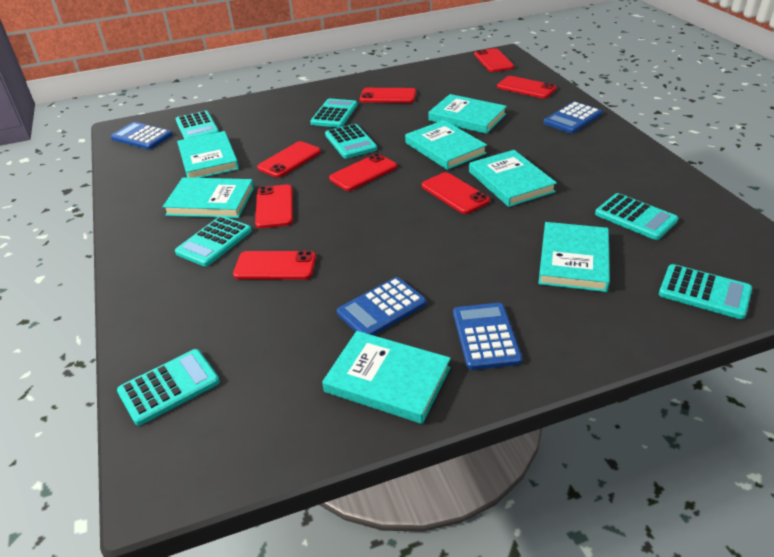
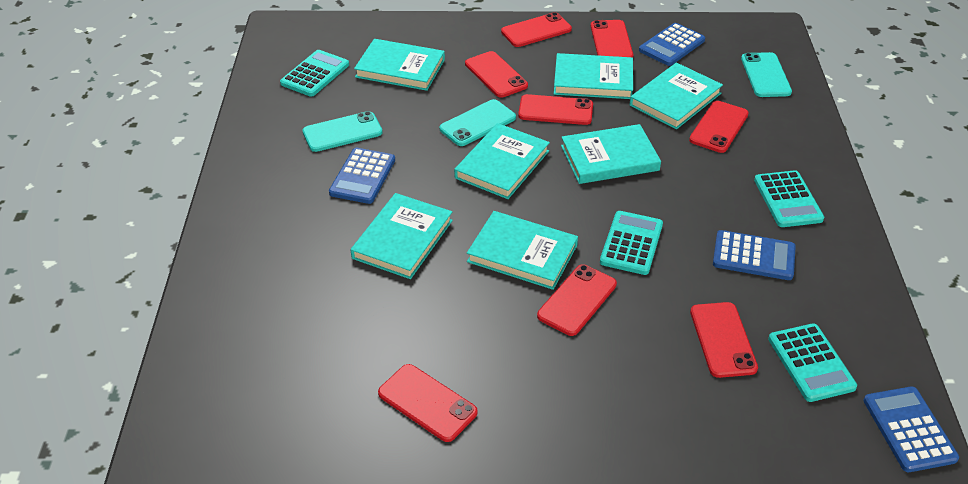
turquoise calculator: [117,349,220,425] [175,216,252,267] [176,110,219,139] [310,99,357,128] [325,124,377,158] [595,193,678,240] [659,264,752,319] = 7 -> [280,50,349,97] [600,211,663,275] [754,170,824,227] [768,323,857,402] = 4
turquoise phone: none = 0 -> [303,111,383,152] [439,99,516,146] [741,52,792,97] = 3

